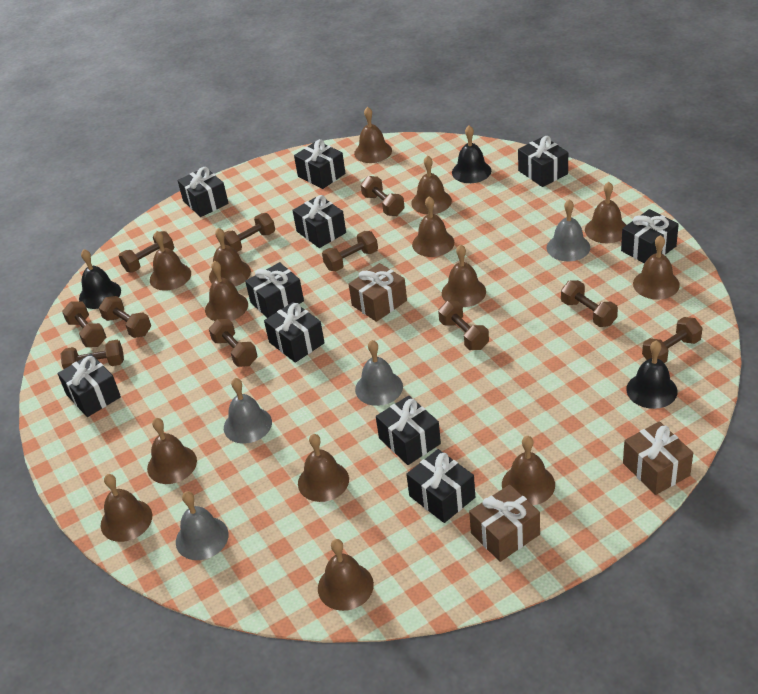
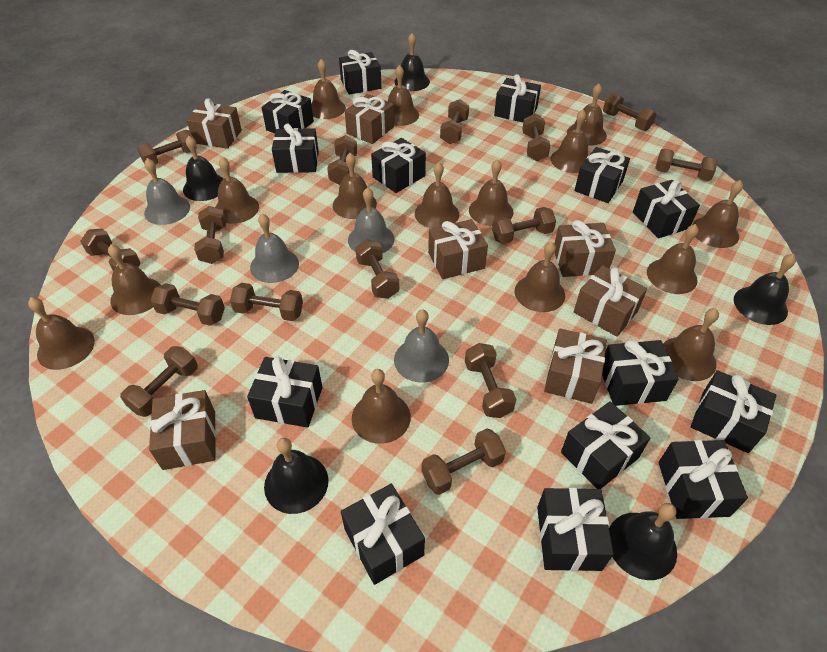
black bell: [79,249,121,309] [452,125,491,183] [626,341,677,409] = 3 -> [183,135,224,201] [264,437,328,514] [394,33,430,91] [609,503,677,580] [734,254,796,325] = 5
black gift: [57,354,121,417] [177,167,229,217] [245,262,304,318] [264,302,325,363] [293,195,346,248] [294,139,346,189] [376,396,441,465] [406,449,475,523] [518,136,568,187] [621,209,679,264] = 10 -> [247,357,323,428] [261,90,314,133] [272,124,319,173] [339,50,382,95] [341,484,425,585] [371,138,426,193] [494,74,541,122] [537,488,614,571] [561,401,651,489] [574,147,630,203] [602,340,679,406] [633,180,700,238] [658,440,748,519] [691,370,776,453] = 14
brown bell: [101,474,152,542] [147,418,197,484] [150,231,191,291] [205,261,248,321] [209,228,251,287] [298,434,349,502] [318,539,374,611] [354,107,392,163] [411,155,452,214] [412,196,454,257] [442,244,486,307] [502,436,555,505] [585,182,626,243] [633,235,680,300] = 14 -> [28,297,95,370] [108,244,161,315] [215,157,259,224] [311,59,346,119] [333,153,377,219] [352,369,411,444] [388,65,419,126] [415,162,459,228] [469,159,514,226] [515,241,565,312] [551,109,589,173] [567,84,607,146] [647,224,699,294] [663,308,719,381] [692,180,743,248] = 15
brown dumbbell: [60,340,124,369] [62,302,106,347] [99,296,151,338] [119,231,174,272] [209,319,257,367] [224,213,275,252] [322,231,378,271] [361,176,405,216] [438,301,489,350] [561,280,618,327] [642,317,703,363] = 11 -> [80,228,140,271] [120,346,198,417] [137,130,197,165] [150,283,225,326] [194,206,226,264] [230,283,303,321] [327,135,357,185] [355,239,399,299] [421,428,506,495] [440,99,469,144] [465,343,516,418] [492,207,556,244] [522,114,550,161] [603,93,657,131] [655,148,718,181] = 15
brown gift: [349,263,407,322] [469,485,540,562] [623,421,693,495] = 3 -> [149,390,216,470] [186,98,242,149] [345,94,394,144] [428,219,488,279] [544,329,607,404] [554,220,616,277] [574,265,647,337] = 7

